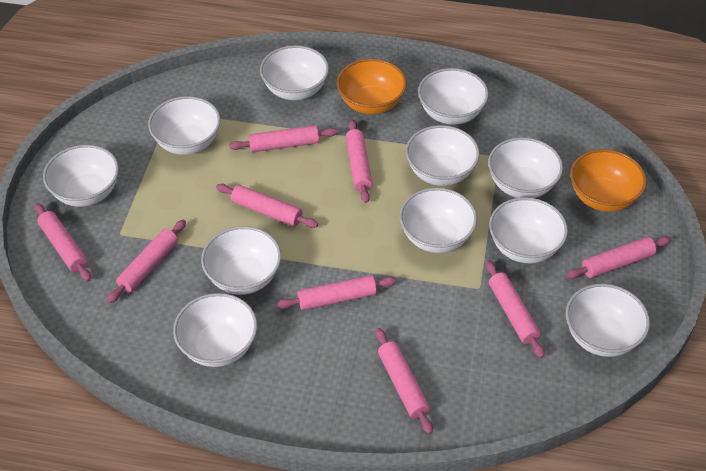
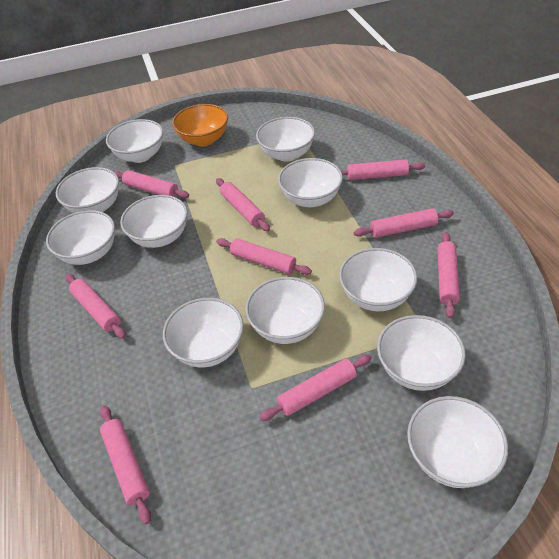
orange bowl: [337,59,407,115] [570,149,646,212] = 2 -> [172,104,228,146] = 1

